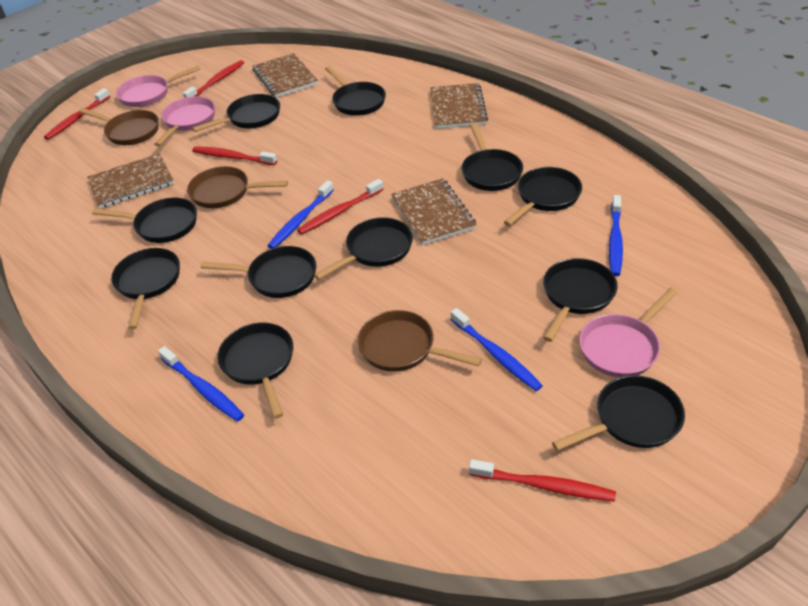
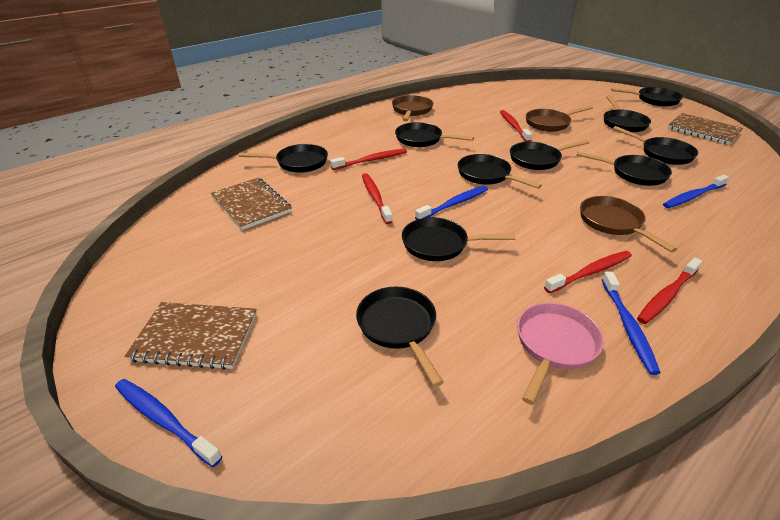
black pan: [92,198,197,243] [111,248,180,329] [192,94,280,132] [200,246,316,298] [217,323,293,419] [314,217,413,280] [325,66,386,116] [462,123,523,191] [504,167,582,226] [543,258,618,342] [552,375,685,451] = 11 -> [239,144,328,173] [356,287,444,387] [395,122,474,147] [402,217,515,261] [458,154,542,189] [510,140,589,170] [577,152,672,186] [604,95,651,133] [611,87,683,107] [613,126,698,165] = 10
brown notebook: [87,153,174,209] [252,53,318,98] [391,178,477,245] [430,83,488,129] = 4 -> [125,302,257,370] [211,177,292,230] [668,113,743,145] = 3
pink pan: [116,66,201,107] [154,96,215,147] [579,288,678,377] = 3 -> [517,303,604,405] = 1

